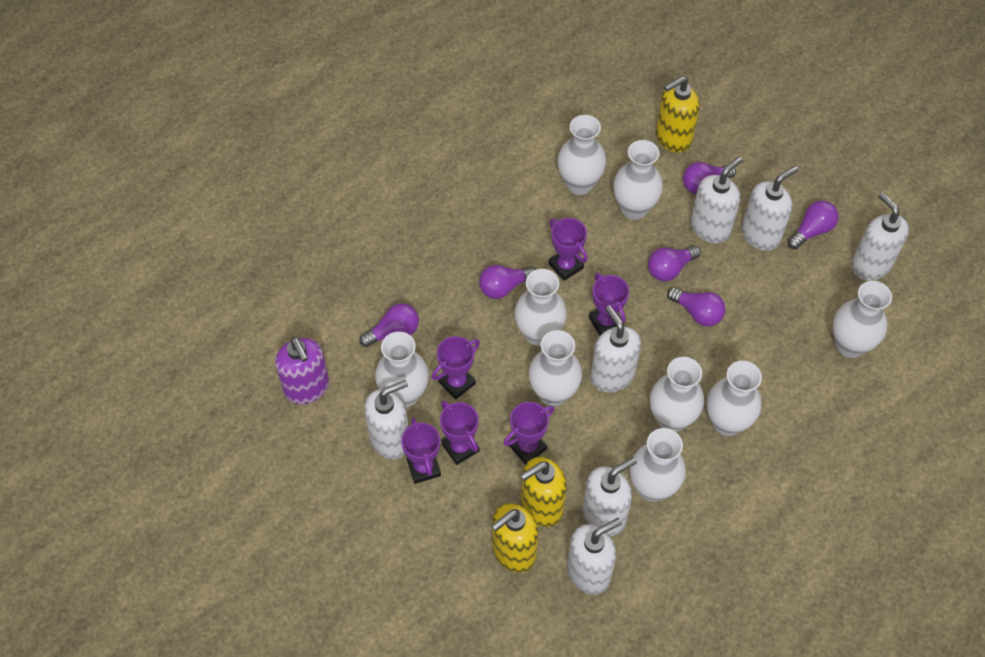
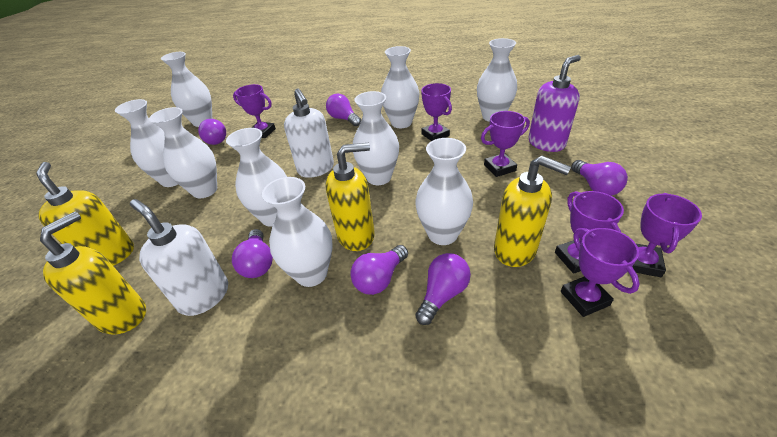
white soap dispenser: [364,380,409,459] [567,518,622,594] [583,457,637,536] [590,305,641,392] [691,157,742,243] [742,166,798,251] [851,192,909,280] = 7 -> [130,199,228,316] [284,89,334,178] = 2
yellow soap dispenser: [491,503,538,572] [520,457,567,527] [656,76,700,153] = 3 -> [36,162,134,266] [40,212,146,335] [326,143,375,251] [494,156,571,267] = 4

